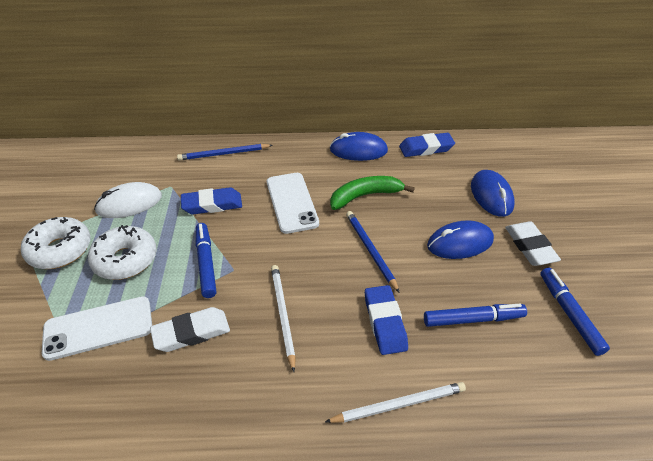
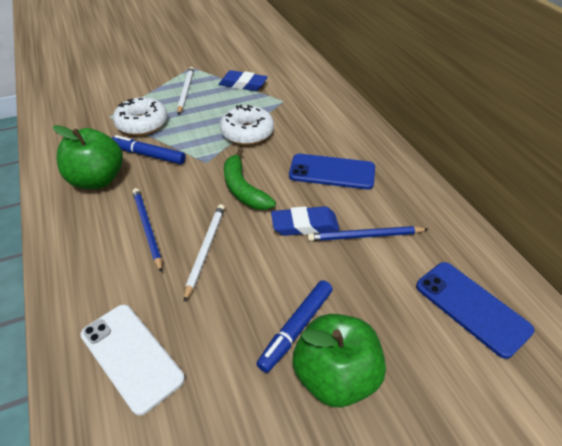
blue eraser: [181,187,242,214] [365,285,408,355] [399,133,455,157] = 3 -> [219,70,268,91] [271,206,340,236] = 2
blue marker: [196,223,217,298] [424,304,527,327] [540,268,610,356] = 3 -> [112,135,186,164] [256,280,333,373] = 2
blue mouse: [330,132,388,161] [427,221,494,259] [471,170,515,217] = 3 -> none = 0
blue phone: none = 0 -> [289,154,375,190] [416,262,534,359] = 2
green apple: none = 0 -> [53,125,123,189] [292,314,386,407] = 2
white eraser: [150,307,230,352] [505,222,561,266] = 2 -> none = 0
white mouse: [94,182,162,218] = 1 -> none = 0
white phone: [42,296,152,361] [267,173,319,234] = 2 -> [80,304,185,416] = 1

